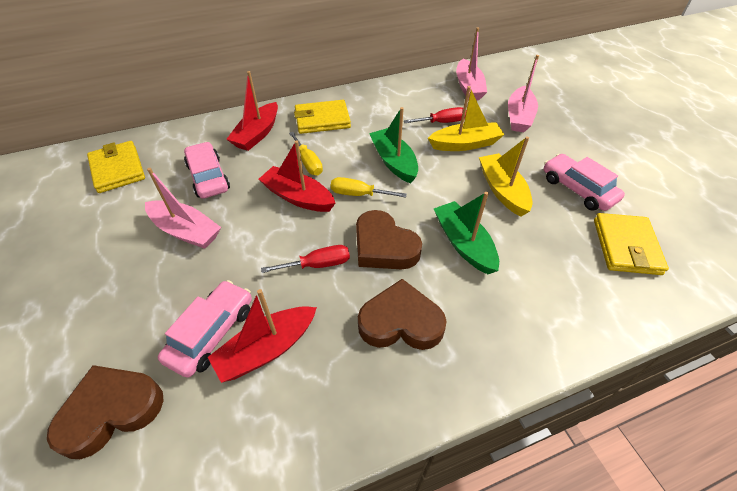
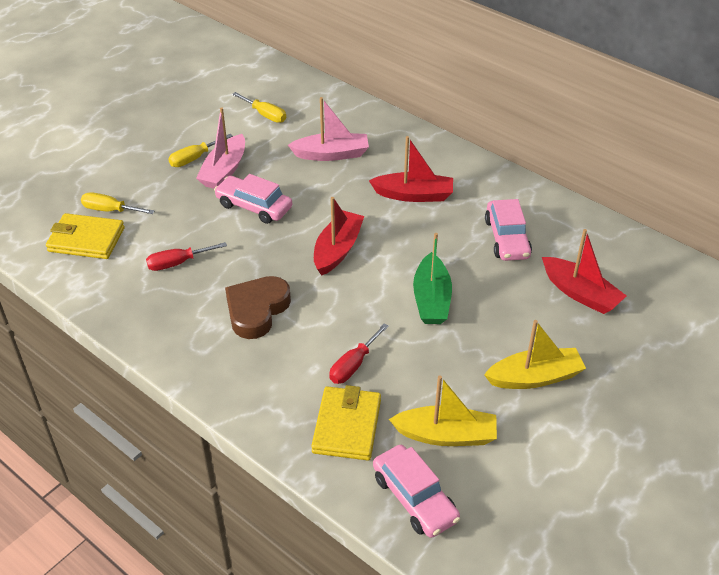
brown heart: [47,365,164,459] [356,210,422,269] [358,279,446,350] = 3 -> [225,276,291,339] = 1
green boat: [369,107,418,183] [434,192,499,274] = 2 -> [413,233,452,324] = 1
pink boat: [145,168,221,249] [456,27,487,101] [508,55,539,132] = 3 -> [196,108,245,189] [288,97,369,161] = 2
yellow screwdriver: [289,132,323,175] [331,177,407,198] = 2 -> [81,192,154,214] [168,134,233,167] [232,92,286,123] = 3
yellow wallet: [87,141,145,193] [294,100,351,134] [594,213,669,275] = 3 -> [46,213,125,259] [311,385,381,460] = 2

